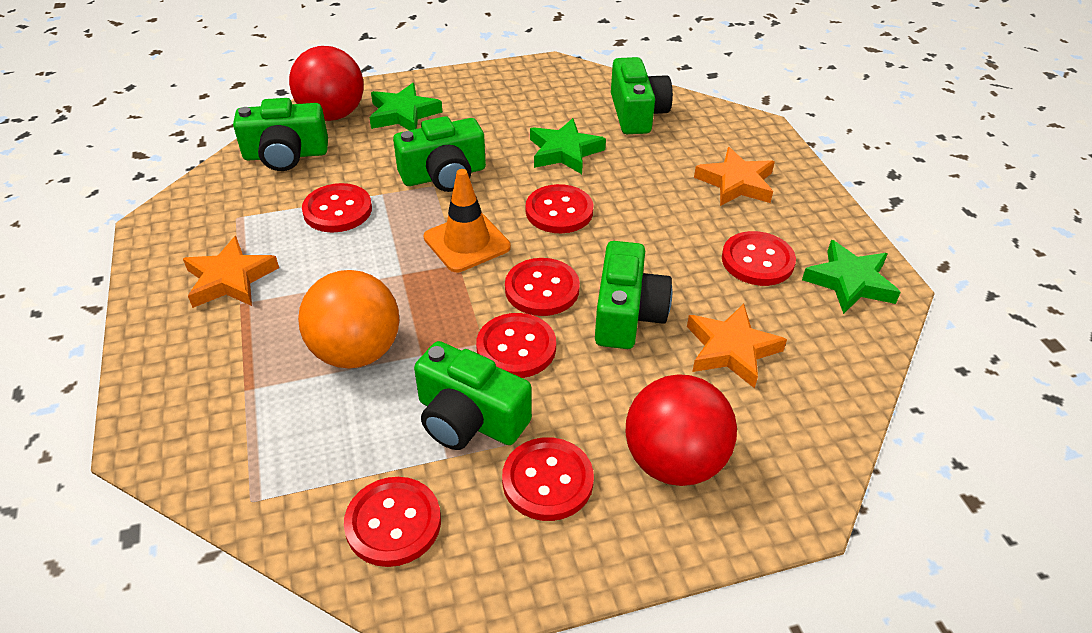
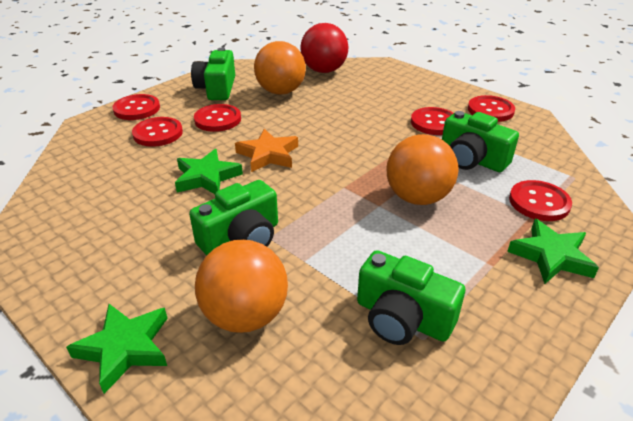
green camera: [233,98,328,171] [393,116,486,192] [414,341,532,450] [595,241,672,349] [611,57,673,134] = 5 -> [189,180,278,255] [191,48,235,100] [357,250,465,345] [442,111,519,172] = 4
orange ball: [298,270,399,368] = 1 -> [195,240,288,333] [254,41,306,95] [387,134,459,205] = 3
orange star: [183,236,279,308] [687,304,787,388] [694,147,775,206] = 3 -> [235,129,298,172] = 1
orange traffic cone: [424,169,511,272] = 1 -> none = 0
red ball: [289,46,364,121] [626,374,737,486] = 2 -> [301,23,348,73] = 1
red button: [302,183,372,232] [344,477,441,567] [476,313,556,378] [502,437,594,521] [505,258,580,316] [526,184,593,233] [722,231,796,286] = 7 -> [112,94,160,120] [132,117,183,147] [194,104,241,132] [411,107,453,135] [468,95,515,122] [509,180,572,221] = 6

